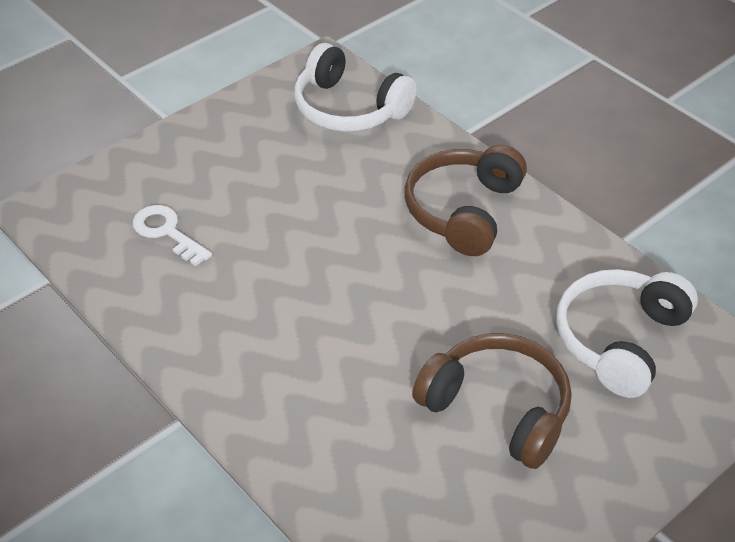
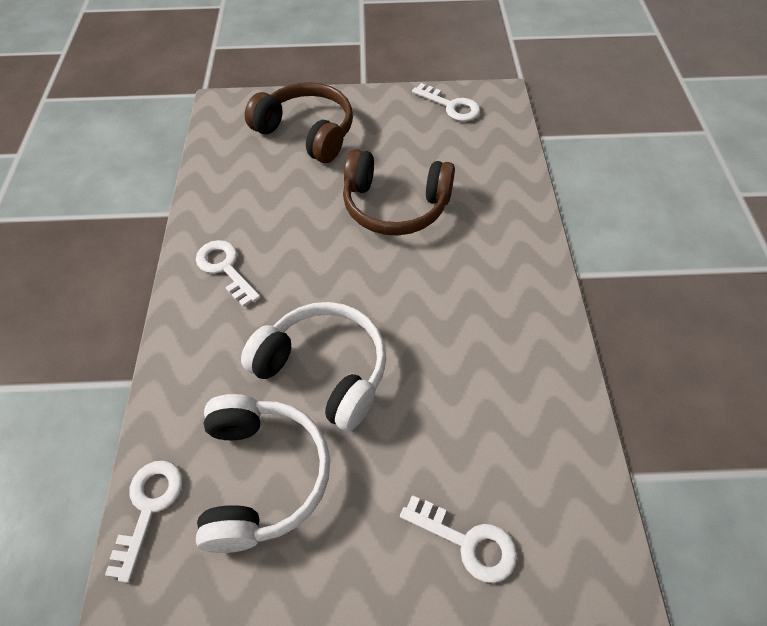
white key: [133,205,212,266] = 1 -> [105,461,183,583] [196,240,260,307] [400,495,517,583] [412,83,480,121] = 4

